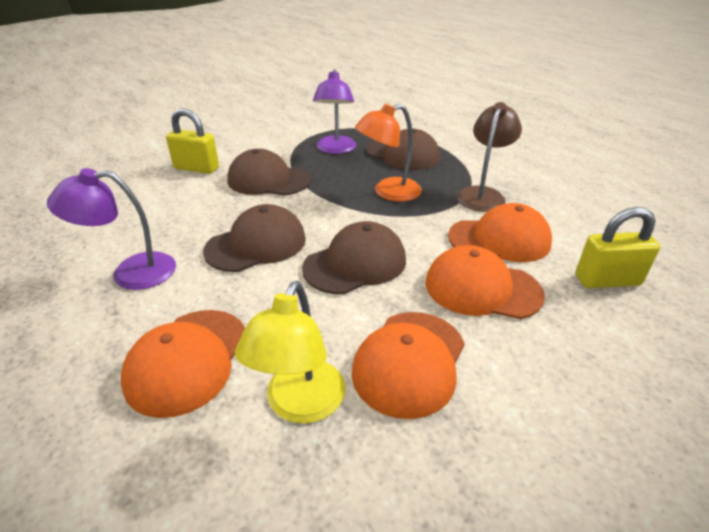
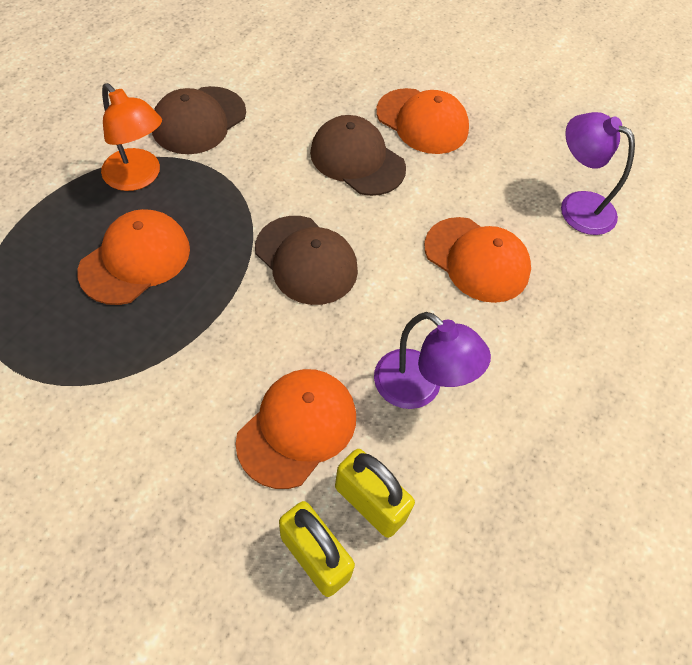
brown cap: [203,204,306,272] [227,149,311,196] [302,221,406,294] [366,128,440,170] = 4 -> [152,86,246,154] [255,216,358,305] [310,115,406,196] = 3
brown lamp: [457,102,522,212] = 1 -> none = 0
yellow lamp: [235,281,345,424] = 1 -> none = 0

